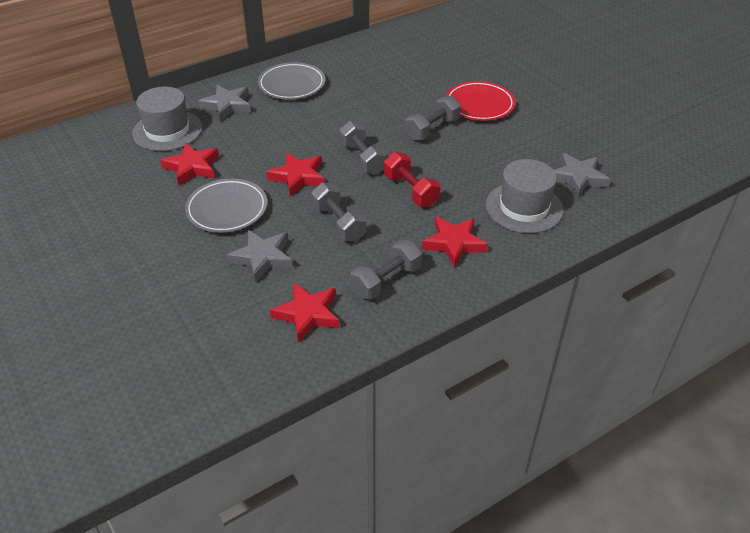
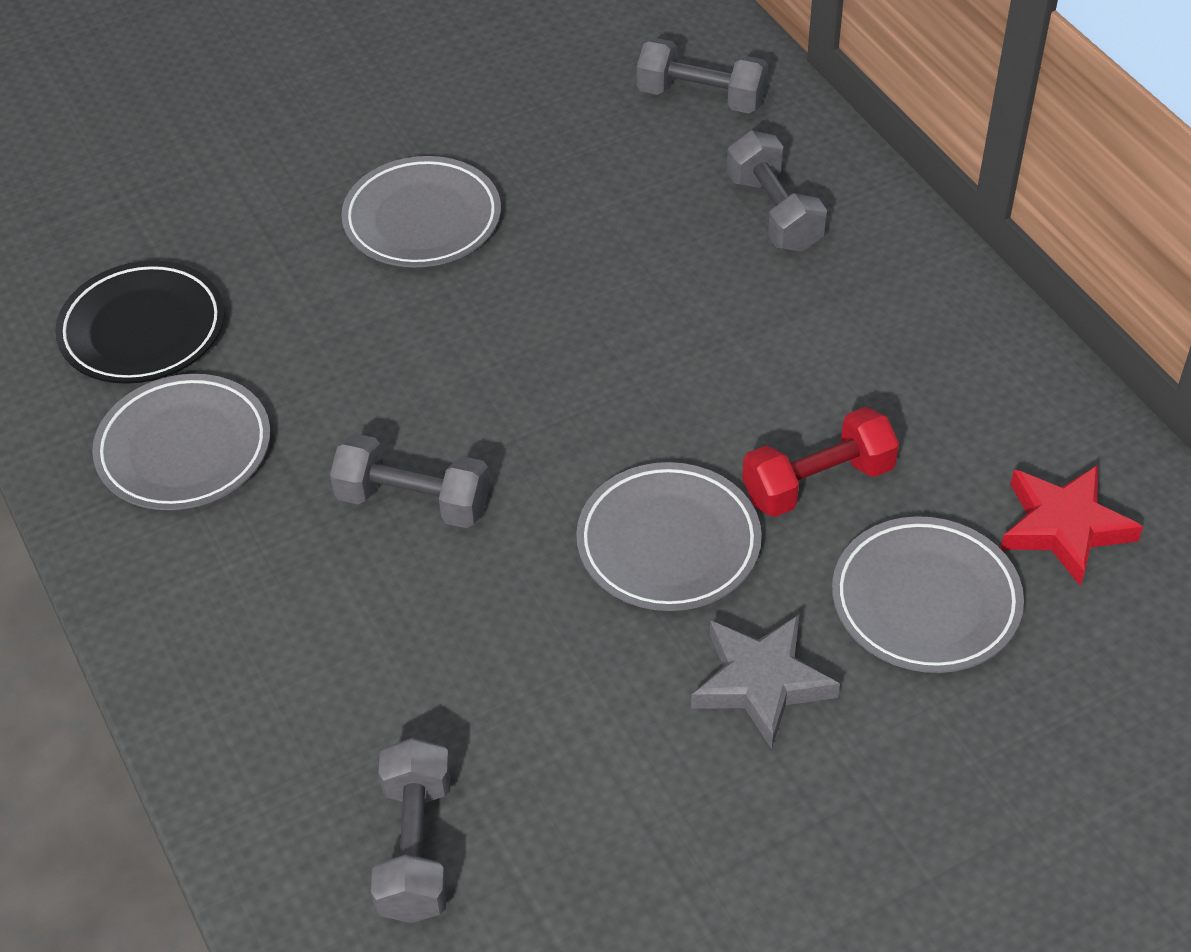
black plate: none = 0 -> [55,261,224,384] = 1
grey hat: [132,87,202,151] [486,159,563,233] = 2 -> none = 0
grey plate: [185,179,267,233] [258,62,325,100] = 2 -> [92,374,270,510] [341,156,501,267] [576,462,762,611] [832,516,1024,673] = 4
grey star: [198,85,251,121] [227,230,293,283] [554,153,611,197] = 3 -> [691,615,840,749] = 1
red plate: [446,81,516,121] = 1 -> none = 0
red star: [160,143,219,185] [266,152,324,196] [270,282,340,342] [422,216,488,267] = 4 -> [1000,465,1143,587] = 1

